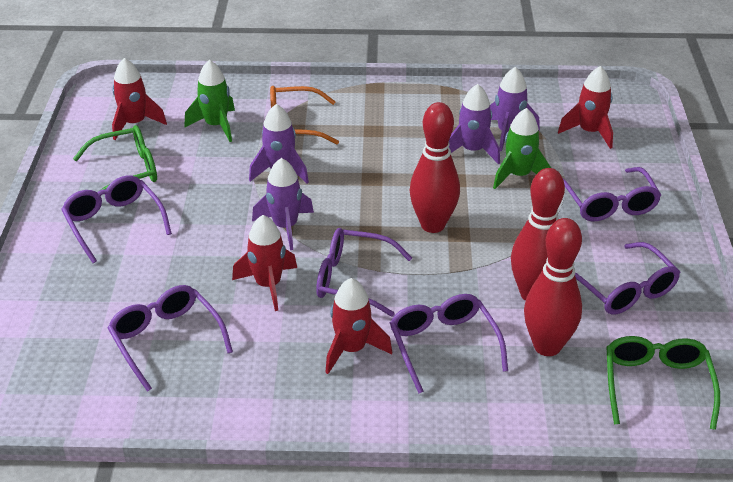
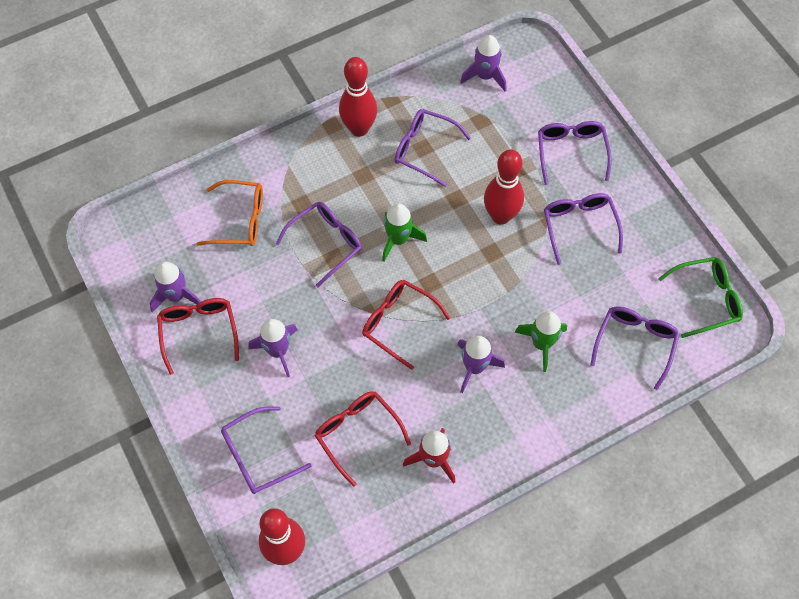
green glasses: [73,125,157,192] [606,336,720,430] = 2 -> [658,257,743,338] = 1
red glasses: none = 0 -> [157,298,239,375] [315,391,411,487] [362,280,450,370] = 3
red rocket: [112,58,167,140] [232,215,297,311] [325,278,392,374] [558,66,613,149] = 4 -> [403,428,455,484] = 1

